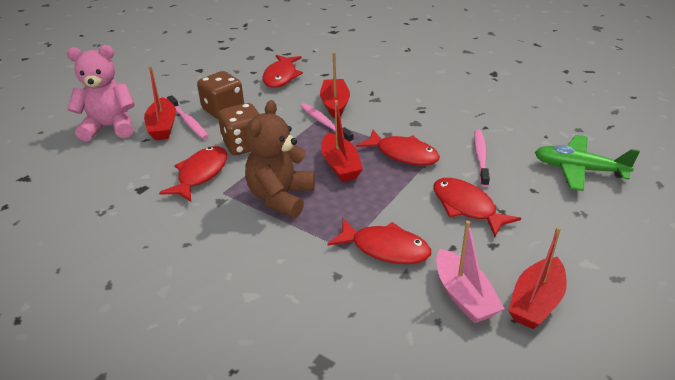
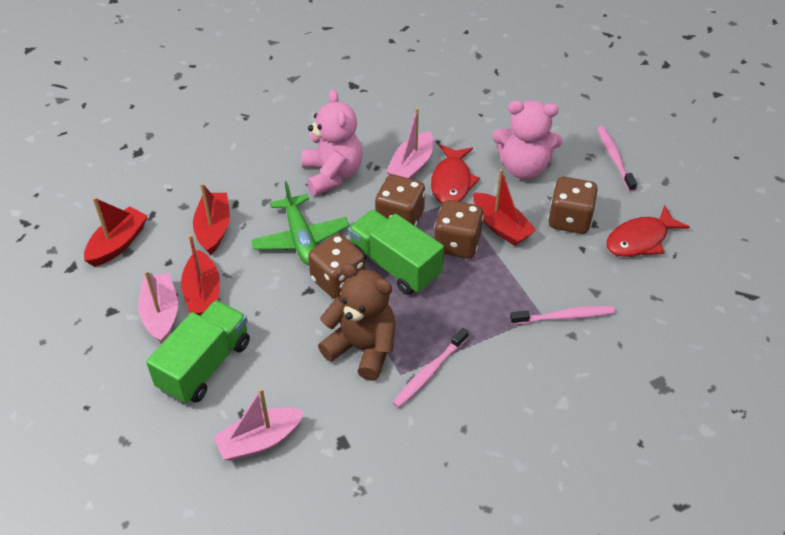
brown dice: [197,71,244,119] [218,103,259,155] = 2 -> [308,234,365,299] [375,174,425,226] [434,200,484,259] [548,177,598,234] = 4
green truck: none = 0 -> [146,300,250,404] [348,210,444,295] = 2
pink boat: [436,221,505,323] = 1 -> [138,270,178,343] [213,388,304,461] [386,108,434,179] = 3
pink teddy bear: [67,45,135,141] = 1 -> [302,89,363,196] [492,100,563,179] = 2
red fish: [159,146,227,202] [263,55,303,88] [327,219,431,264] [356,130,440,165] [433,178,521,237] = 5 -> [431,144,480,204] [607,205,690,257] = 2

